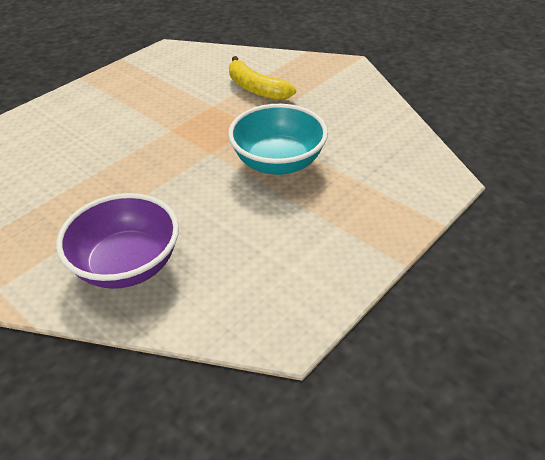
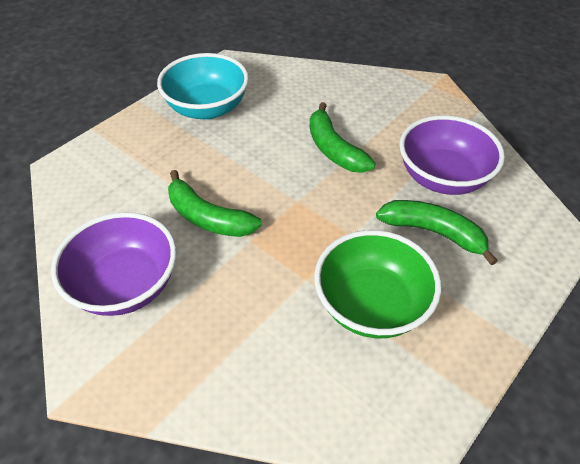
green banana: none = 0 -> [168,170,262,237] [310,102,376,173] [376,200,498,265] = 3
green bowl: none = 0 -> [314,230,441,338] = 1
purple bowl: [56,193,179,289] = 1 -> [51,212,177,316] [399,115,505,195] = 2
yellow banana: [229,56,296,100] = 1 -> none = 0

